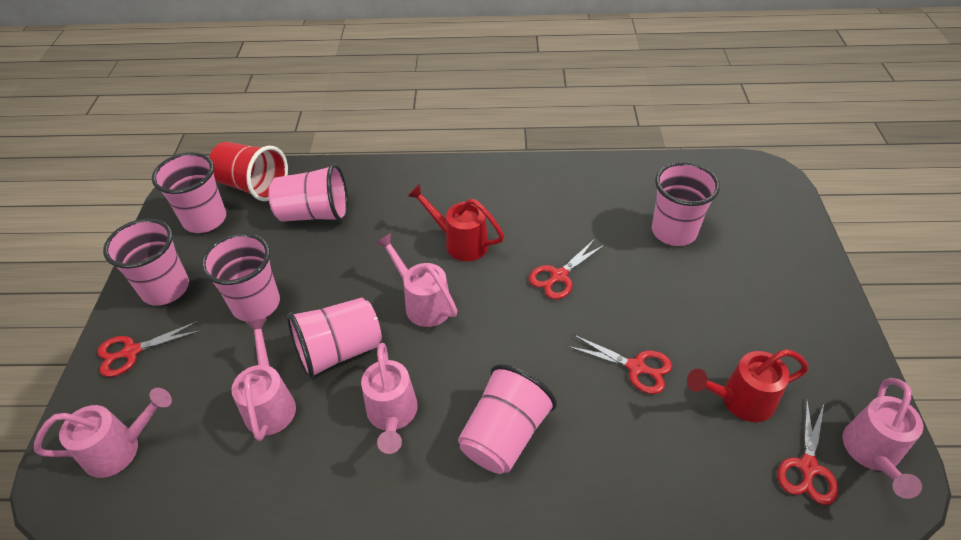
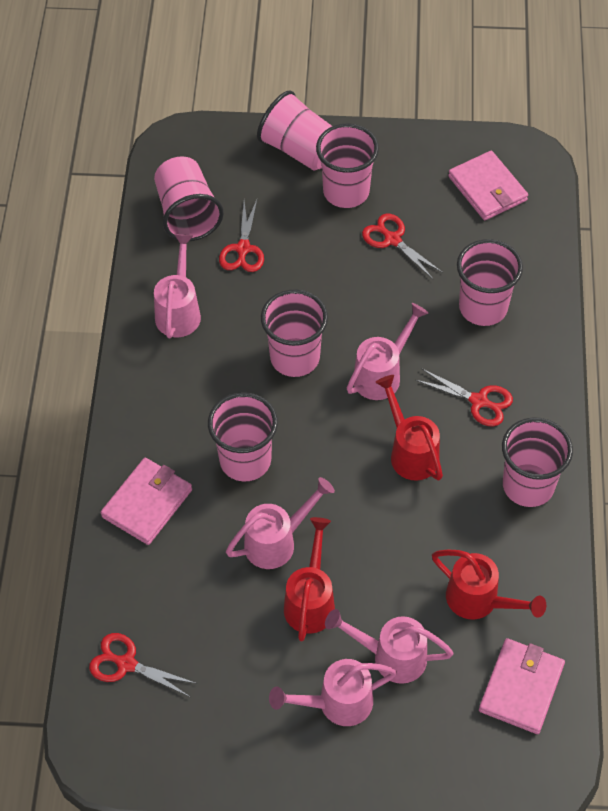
pink wallet: none = 0 -> [101,458,192,545] [448,151,528,220] [479,638,565,734] = 3
red cup: [209,142,288,201] = 1 -> none = 0
red watering can: [407,183,504,261] [687,349,809,422] = 2 -> [284,517,335,641] [375,375,443,481] [432,549,546,620] = 3

